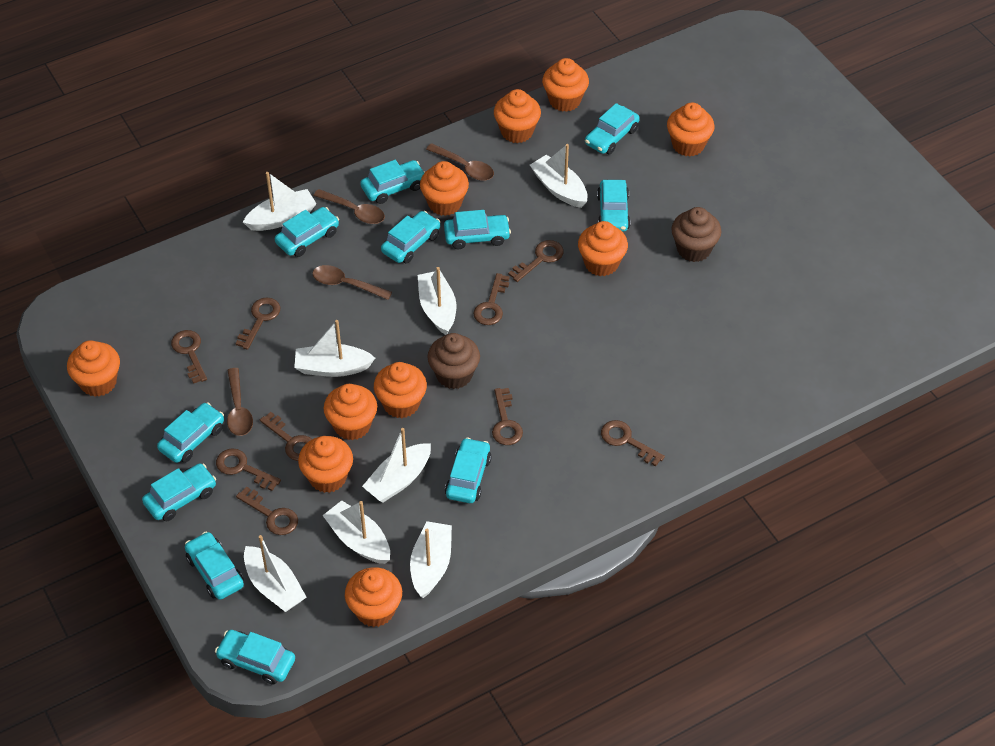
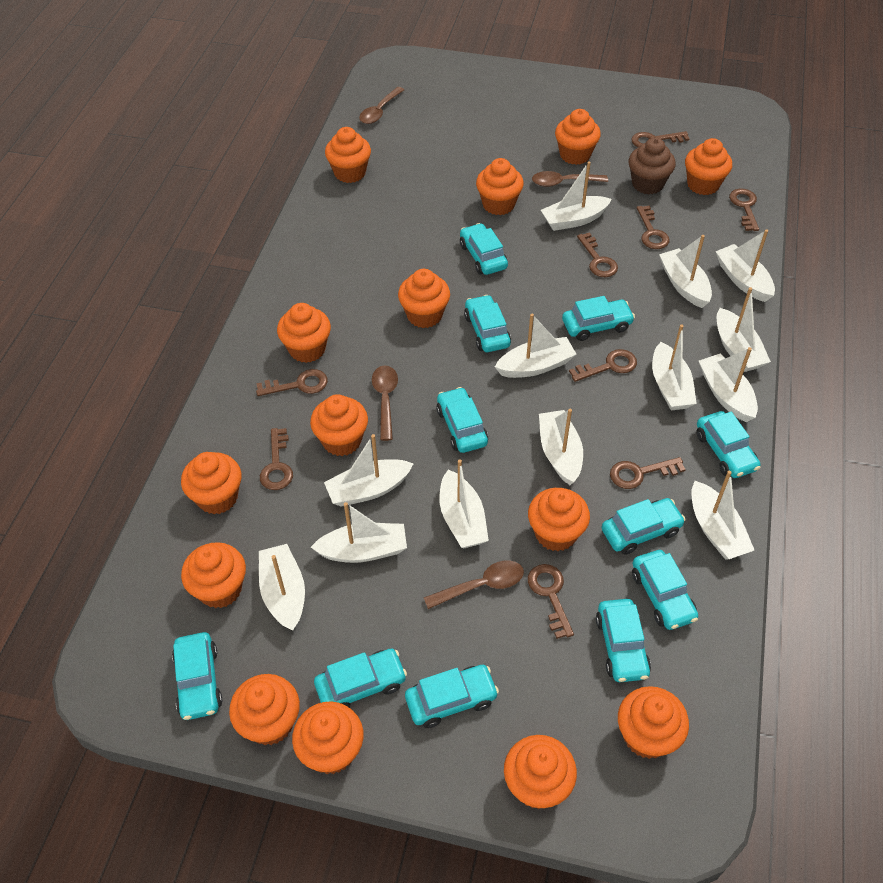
brown cupcake: [428,333,480,389] [671,207,722,262] = 2 -> [629,138,676,194] = 1
orange cupcake: [67,340,120,397] [298,436,353,493] [323,384,377,440] [345,567,402,627] [374,362,427,418] [420,161,469,216] [494,89,541,143] [542,58,589,112] [578,221,628,276] [667,103,715,157] = 10 -> [181,452,241,514] [181,542,246,608] [229,674,300,745] [277,303,331,363] [292,701,364,774] [310,394,368,456] [325,127,371,183] [398,269,450,328] [476,158,524,215] [504,735,577,809] [528,488,590,551] [555,109,601,165] [618,686,689,759] [685,138,732,195] = 14
white boat: [243,172,317,231] [244,535,306,612] [294,320,375,377] [322,500,390,564] [362,428,431,502] [410,521,452,598] [418,267,456,335] [530,144,587,208] = 8 -> [259,544,305,631] [311,502,407,563] [324,434,414,507] [440,459,489,548] [495,314,576,378] [539,409,583,485] [541,161,612,231] [652,324,697,410] [659,235,712,308] [691,471,754,560] [699,347,758,422] [716,229,775,302] [717,287,771,372] = 13

